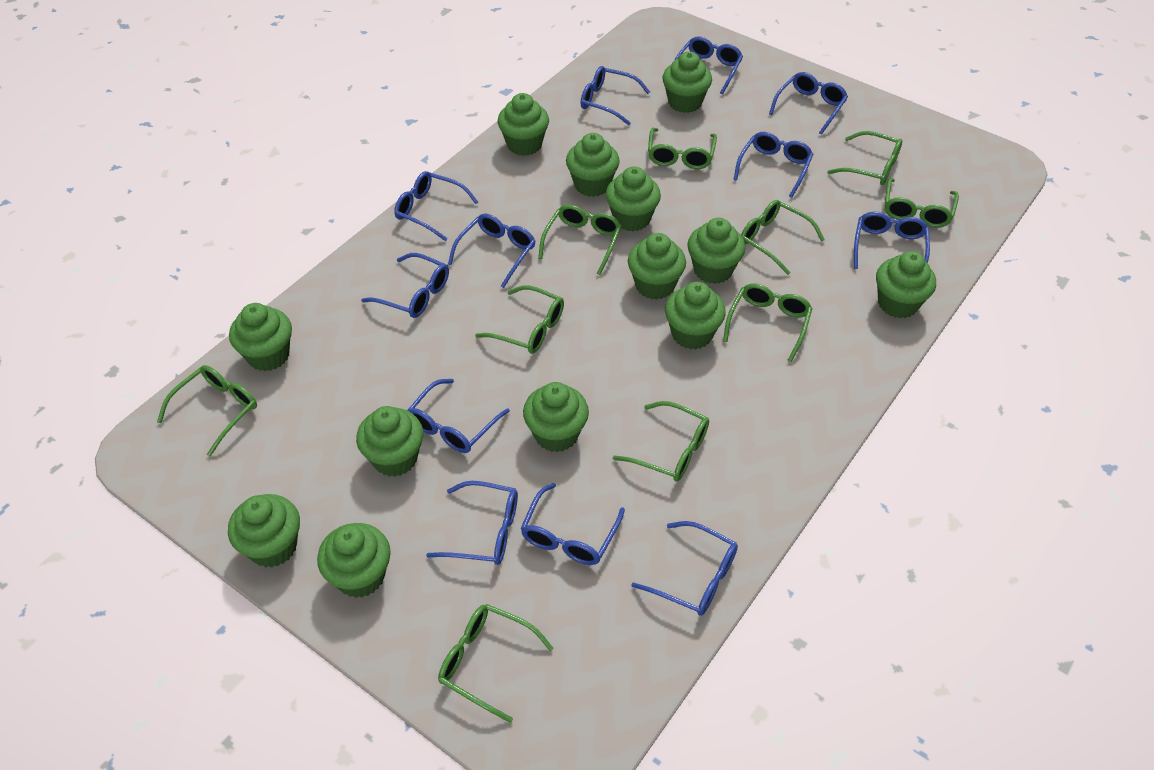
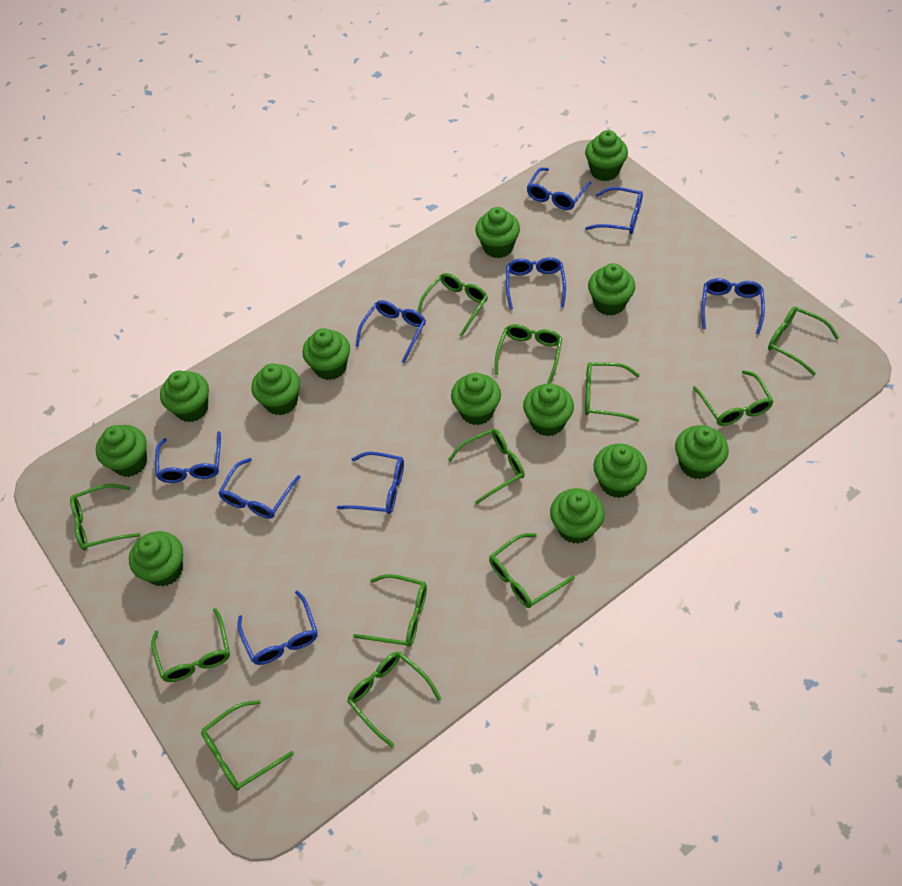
blue glasses: [361,253,449,318] [394,171,478,241] [407,379,510,453] [426,481,518,565] [448,214,536,288] [520,483,625,565] [581,66,650,125] [631,521,738,616] [674,36,743,94] [733,132,813,198] [769,72,848,134] [854,212,930,269] = 12 -> [155,431,221,483] [218,458,300,519] [237,591,317,665] [337,452,404,514] [356,300,426,363] [506,257,566,310] [527,167,591,210] [585,187,643,234] [701,278,765,334] = 9
green glasses: [157,365,257,456] [438,604,554,723] [475,285,564,354] [538,204,622,275] [613,401,709,482] [648,128,717,169] [723,283,812,362] [741,200,825,275] [827,131,902,185] [885,178,959,228] = 10 -> [70,484,141,550] [151,608,230,682] [201,700,294,791] [347,652,441,747] [353,574,427,647] [417,273,488,337] [448,429,525,505] [489,533,575,608] [495,324,562,383] [585,362,640,422] [693,370,774,426] [768,307,839,375] = 12

